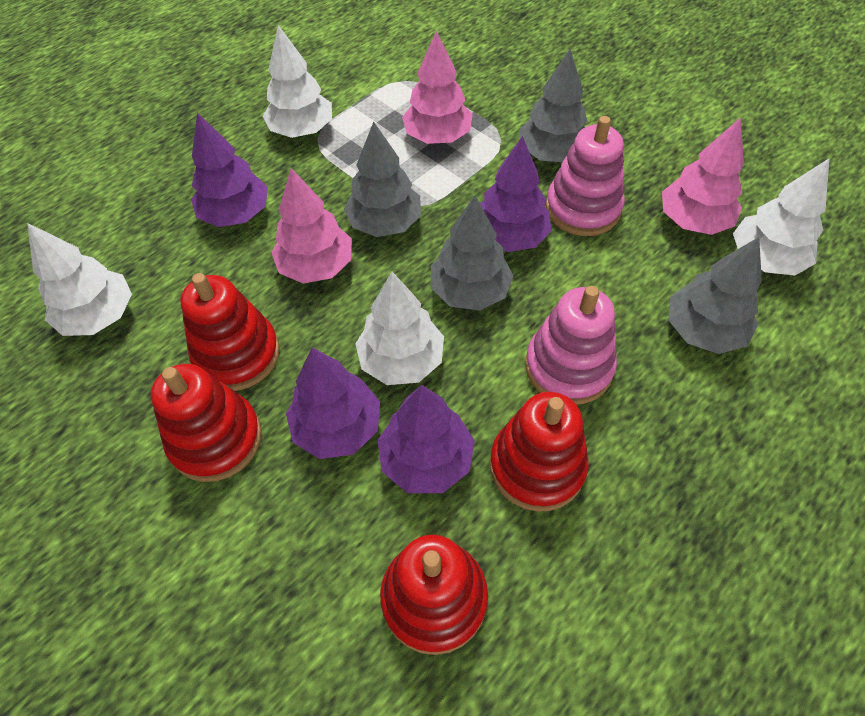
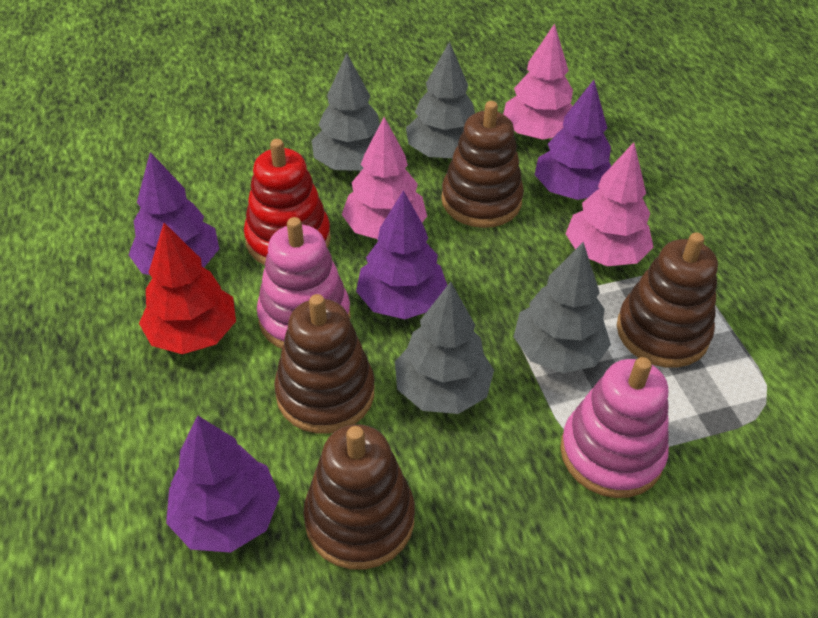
brown stacking toy: none = 0 -> [274,294,374,434] [303,425,415,570] [441,101,524,228] [617,232,718,368] = 4
red stacking toy: [151,364,262,482] [180,273,280,391] [380,535,488,655] [490,392,589,512] = 4 -> [244,139,331,265] = 1
red tree: none = 0 -> [139,223,236,354] = 1
white tree: [27,223,132,336] [263,25,332,138] [355,272,444,385] [733,159,829,276] = 4 -> none = 0

